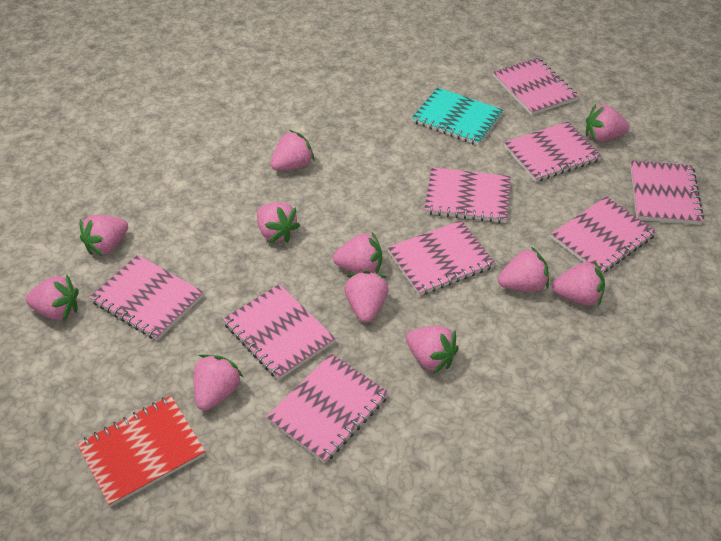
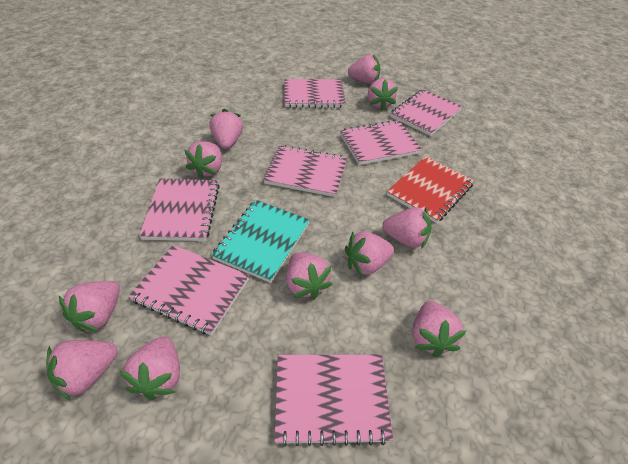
pink notebook: [90,255,204,341] [223,284,336,380] [266,354,389,463] [387,220,495,296] [424,167,511,223] [493,58,579,115] [504,122,602,182] [551,196,657,273] [630,160,704,225] = 9 -> [128,245,249,336] [139,179,220,241] [263,145,347,197] [274,355,393,446] [284,79,346,108] [340,120,422,165] [390,89,463,136] = 7

